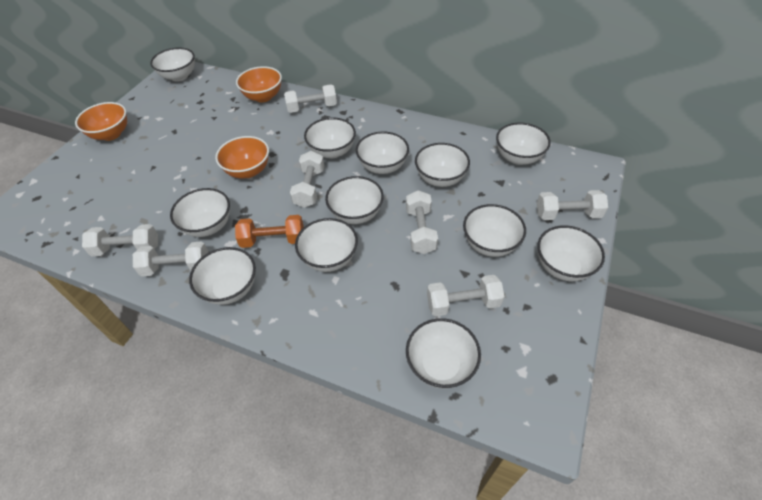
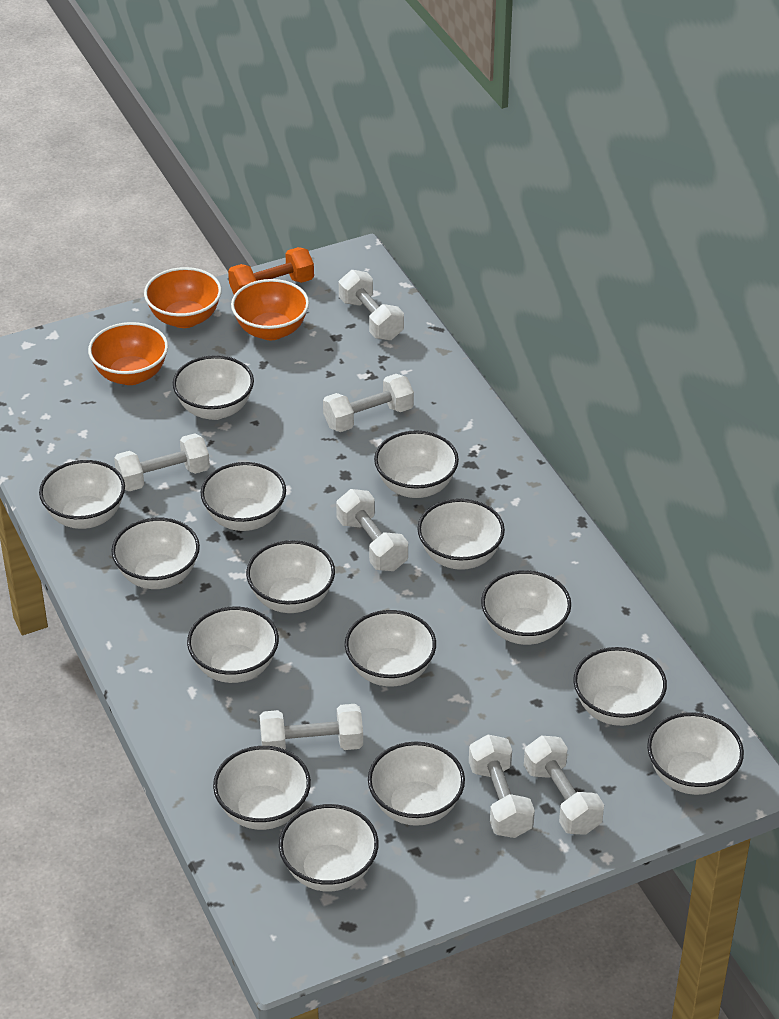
white bowl: [150,48,195,82] [170,188,230,237] [189,247,256,305] [295,218,358,272] [304,118,356,158] [325,176,384,224] [356,131,409,174] [406,318,481,389] [415,143,470,187] [463,204,526,257] [496,123,551,165] [537,225,605,281] = 12 -> [39,460,125,529] [111,518,200,589] [173,355,254,420] [187,607,279,683] [200,462,286,531] [213,746,311,830] [246,540,335,613] [279,804,378,892] [345,610,436,687] [368,742,465,826] [374,430,459,498] [417,499,505,570] [481,570,571,645] [573,647,667,726] [647,712,744,795] = 15

